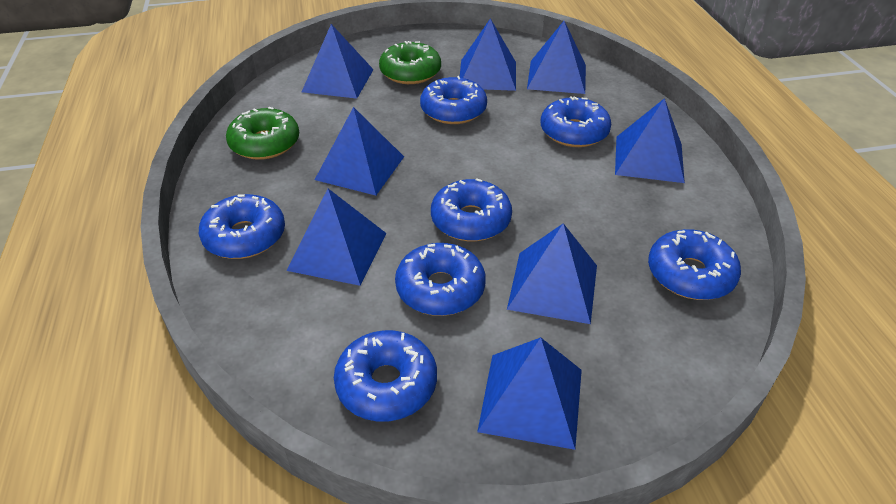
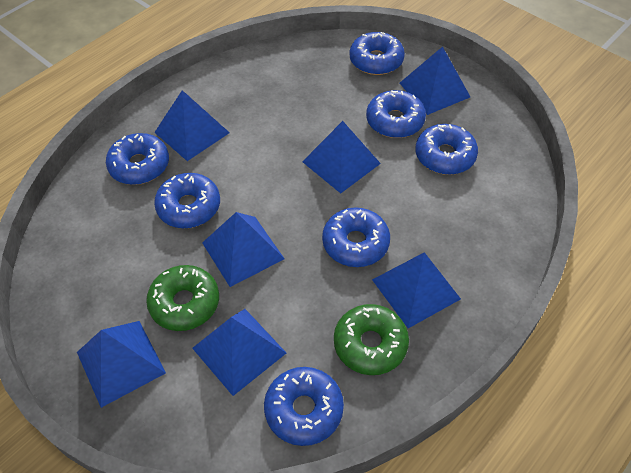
blue pyramid: [286,189,386,286] [302,24,374,99] [315,107,404,196] [460,18,516,91] [477,337,582,450] [507,223,597,324] [527,21,586,94] [615,98,685,183] = 8 -> [77,321,166,408] [154,90,230,161] [192,309,286,396] [202,212,284,287] [302,121,381,193] [372,252,461,328] [400,47,470,115] = 7

